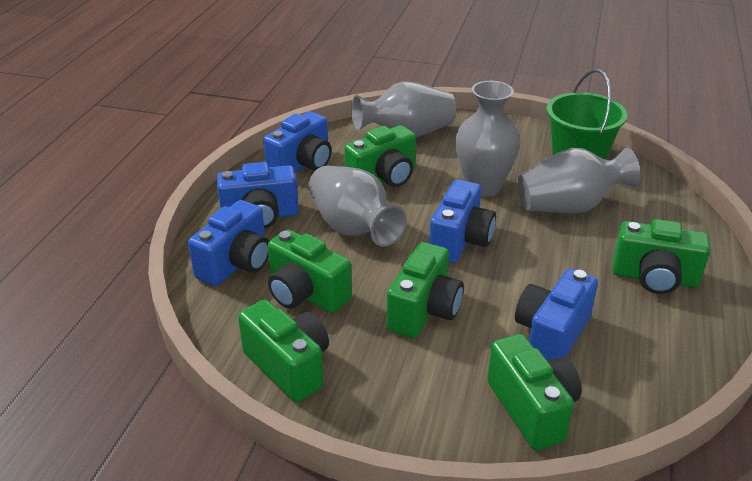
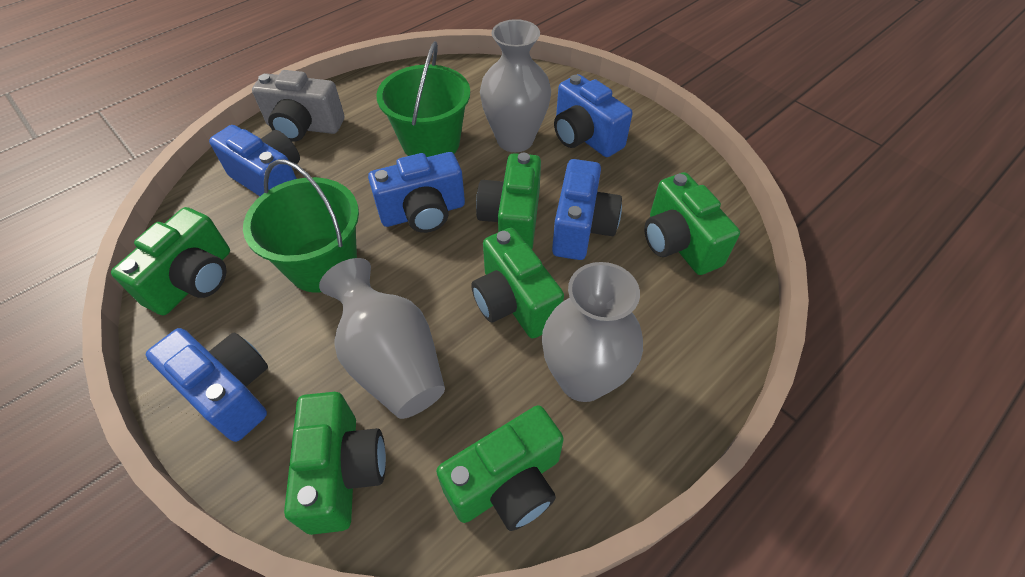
green bucket: [546,69,628,160] = 1 -> [243,159,359,293] [376,41,470,157] = 2
grey camera: none = 0 -> [252,70,344,141] = 1
grey vase: [308,166,407,247] [351,81,456,137] [455,81,520,197] [517,148,640,213] = 4 -> [319,258,445,419] [480,19,551,152] [542,262,643,402] = 3

